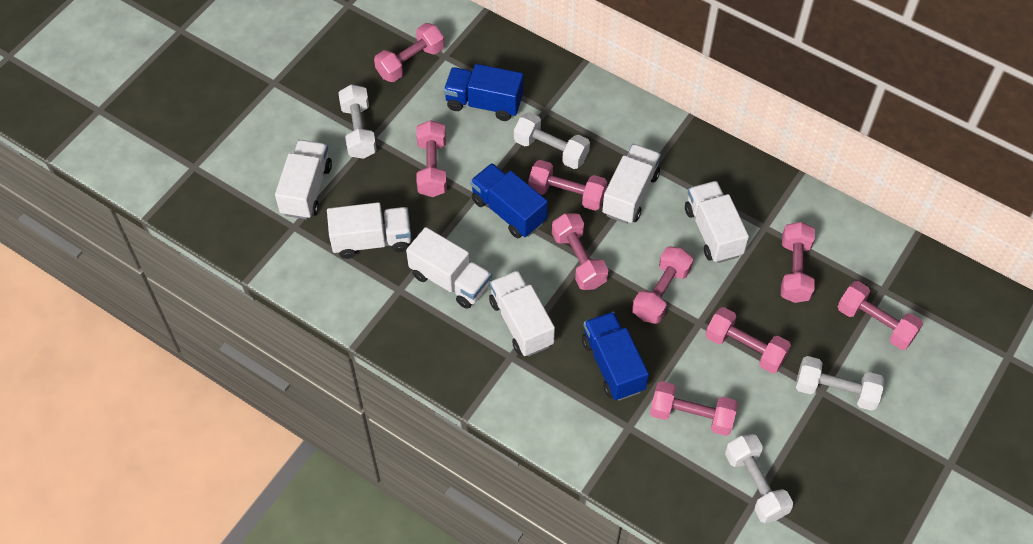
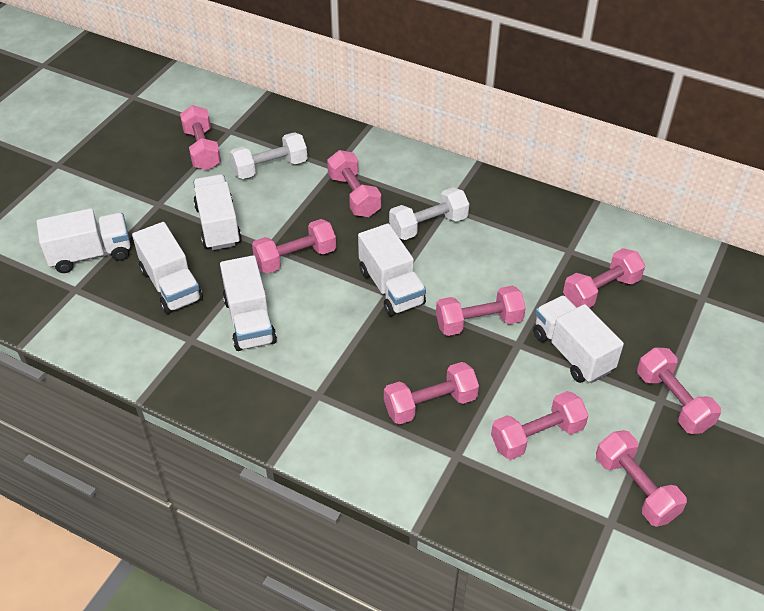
blue truck: [444,64,523,121] [470,163,548,238] [582,312,649,401] = 3 -> none = 0
white dumbbell: [338,84,377,159] [514,112,590,169] [725,434,793,523] [796,356,884,411] = 4 -> [230,132,308,179] [389,187,469,240] = 2

